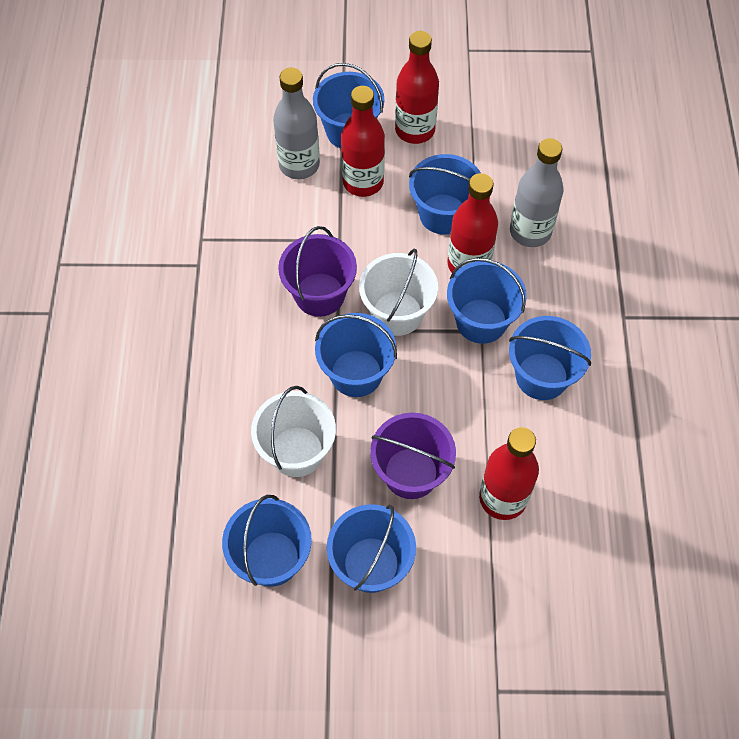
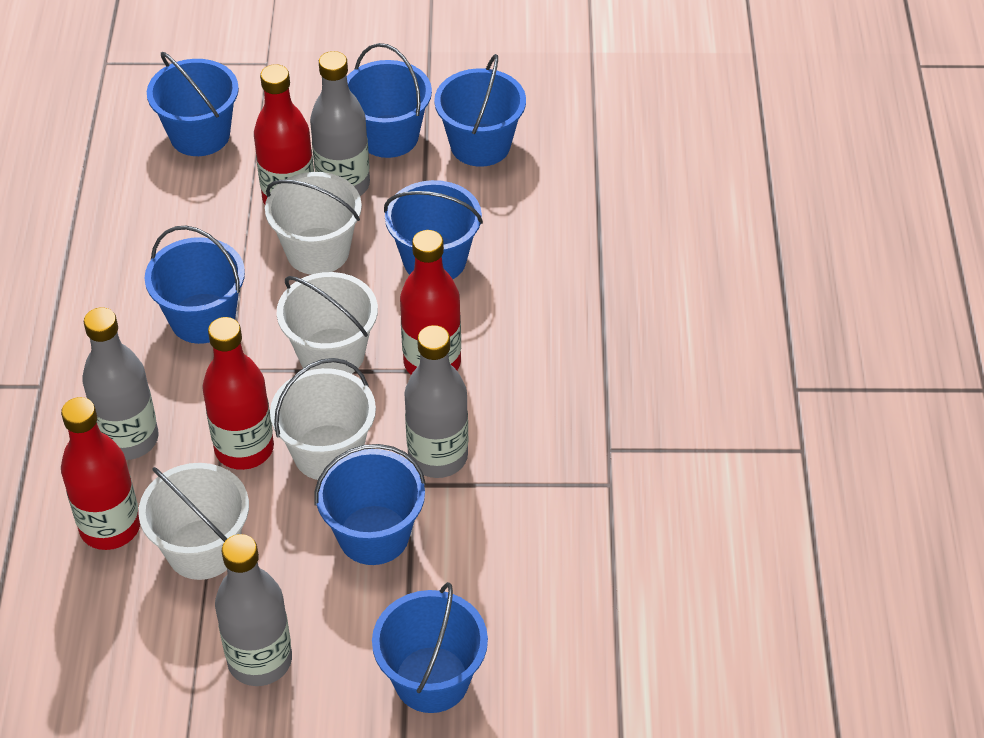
grey bottle: [273,68,320,179] [510,138,564,247] = 2 -> [82,307,159,460] [215,534,292,686] [310,51,370,196] [404,325,468,478] = 4
purple bucket: [278,226,357,317] [370,413,456,499] = 2 -> none = 0
white bucket: [251,386,336,477] [359,248,438,336] = 2 -> [138,463,249,580] [265,172,362,275] [270,358,376,480] [277,272,378,374] = 4

